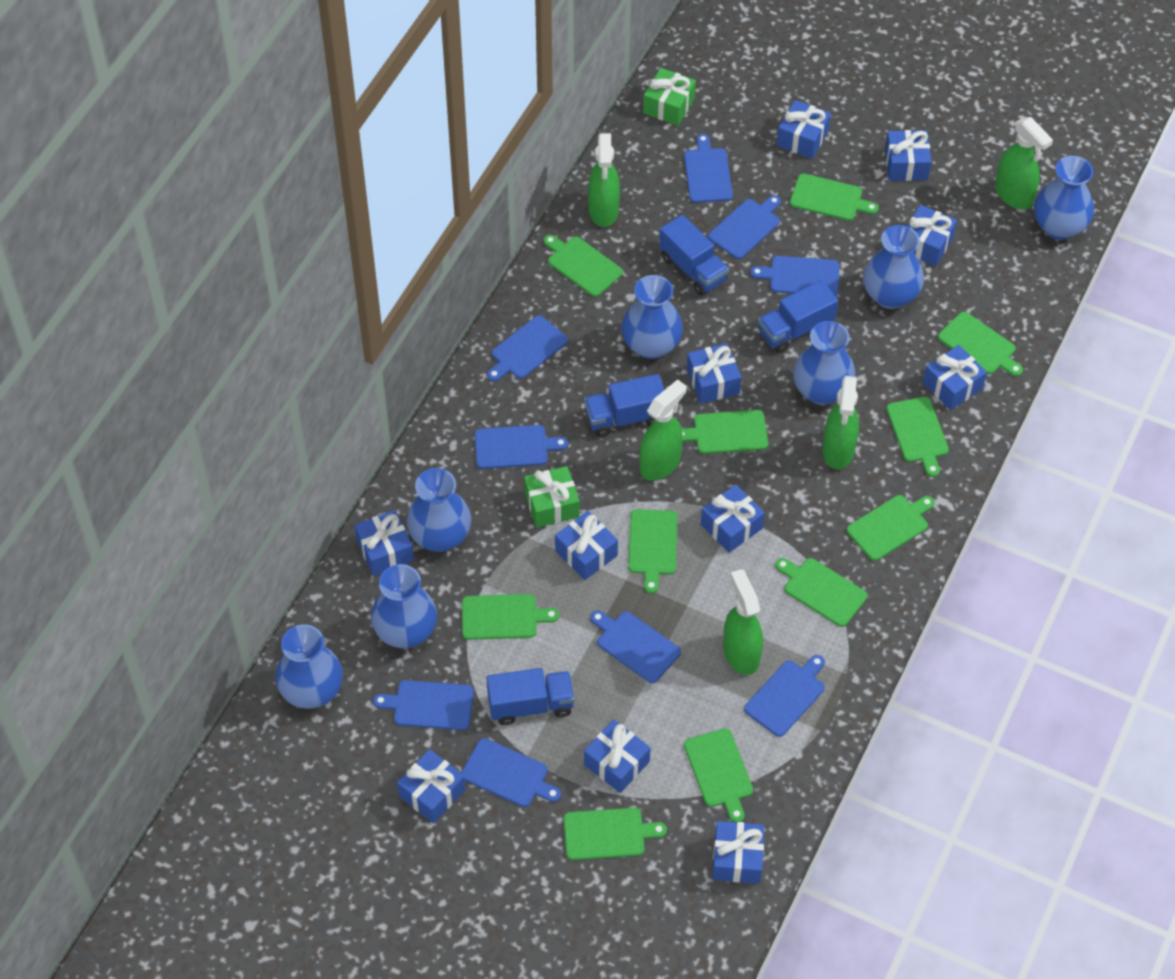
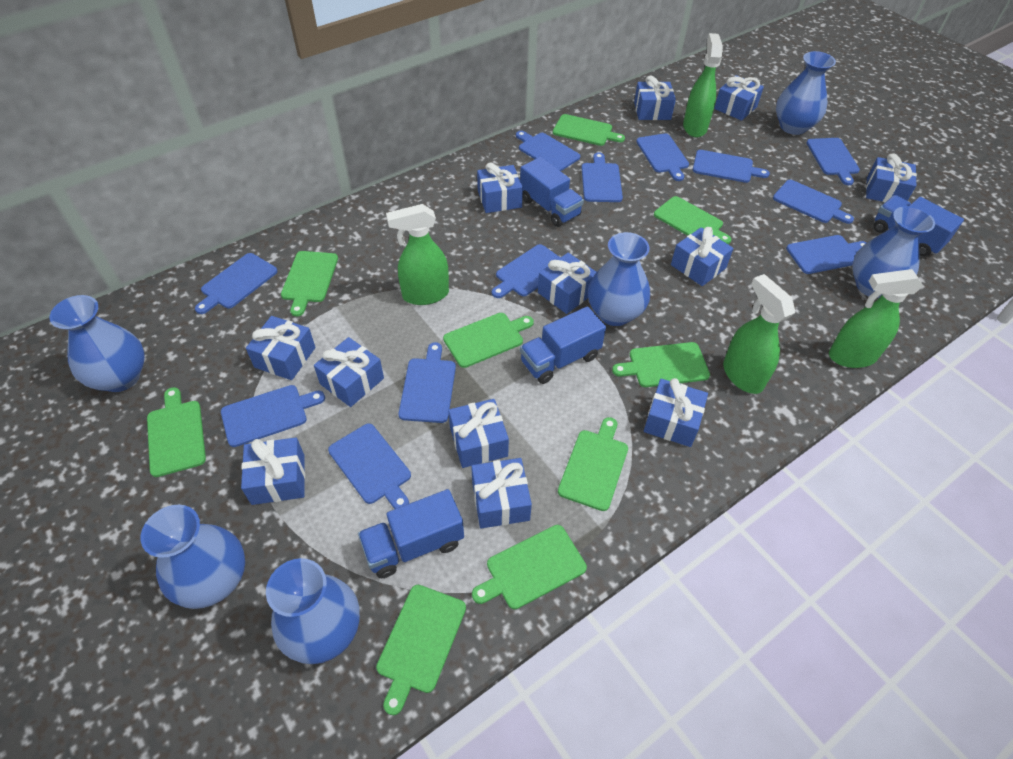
blue cutting board: [373,680,474,730] [461,738,561,807] [475,425,568,469] [487,315,568,381] [590,610,681,683] [684,134,733,203] [708,195,781,259] [744,655,825,737] [750,256,840,296] = 9 -> [195,253,278,314] [221,385,325,447] [328,423,411,509] [398,342,456,423] [492,244,561,298] [516,131,581,171] [582,152,623,202] [636,133,689,181] [693,150,770,183] [773,180,854,224] [786,235,867,274] [806,138,860,185] = 12
blue gift: [355,510,414,576] [397,749,466,823] [555,511,618,580] [584,720,651,793] [687,343,741,404] [701,484,765,553] [712,821,764,884] [777,100,831,159] [885,130,931,181] [907,205,957,266] [923,345,987,410] = 11 -> [241,437,305,505] [246,316,316,380] [314,337,384,407] [448,399,509,468] [471,458,532,529] [477,163,523,213] [538,253,597,314] [634,76,676,120] [644,378,708,447] [671,227,733,286] [714,75,764,121] [866,153,917,202] = 12
blue vase: [275,624,343,709] [371,564,437,648] [407,468,471,552] [621,275,683,359] [793,321,856,405] [863,225,924,309] [1034,156,1094,240] = 7 -> [49,295,145,392] [141,505,245,609] [266,558,360,664] [588,232,650,326] [776,51,836,135] [852,206,935,298] = 6
green cutting board: [462,594,559,640] [544,235,623,297] [564,808,667,860] [628,509,678,594] [682,410,768,454] [684,728,753,822] [775,558,868,627] [790,174,878,221] [847,495,935,561] [886,397,949,477] [938,312,1023,376] = 11 -> [147,387,206,477] [281,251,338,316] [376,585,466,715] [443,313,534,368] [472,525,587,609] [553,114,625,146] [558,417,628,511] [612,342,710,387] [654,196,731,244] = 9
green gift: [524,466,580,528] [643,68,696,126] = 2 -> none = 0
green spray bottle: [588,133,620,227] [640,379,687,481] [723,569,763,675] [823,376,859,469] [995,117,1053,210] = 5 -> [386,204,449,305] [683,33,723,138] [723,274,795,394] [829,269,923,368] = 4

